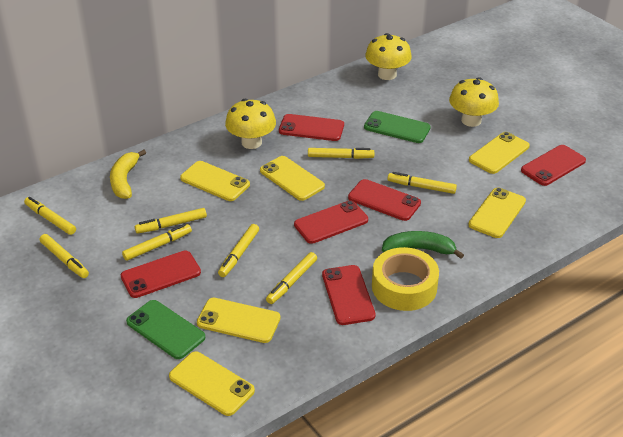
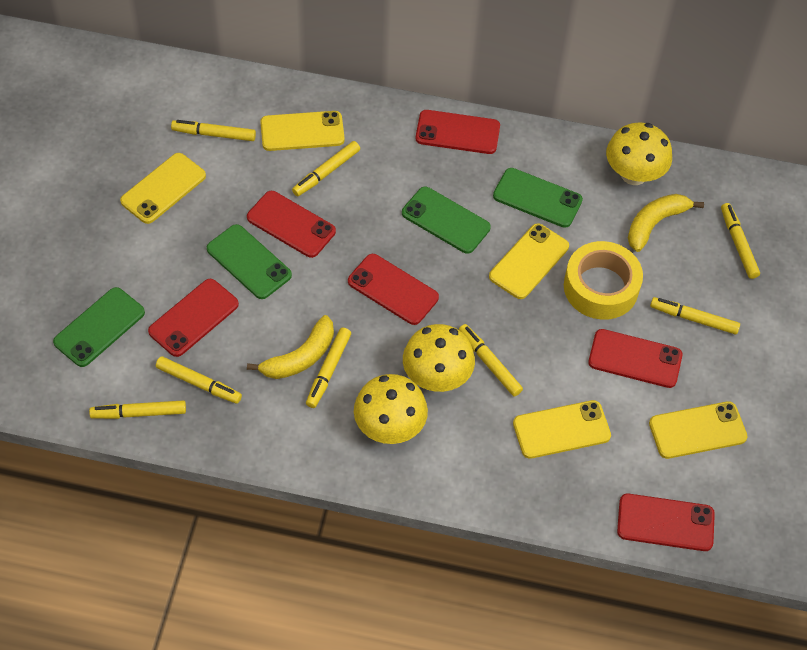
green banana: [382,231,464,259] = 1 -> none = 0
green phone: [126,300,206,359] [364,111,431,143] = 2 -> [53,287,145,367] [207,224,292,299] [402,187,491,254] [493,168,583,228] = 4
yellow banana: [110,149,146,199] = 1 -> [247,315,334,379] [628,194,704,252] = 2
yellow phone: [169,351,255,416] [180,161,250,201] [197,298,280,343] [260,156,325,201] [468,188,526,238] [469,132,530,174] = 6 -> [120,153,206,224] [260,111,345,151] [489,223,569,299] [513,400,611,459] [649,401,748,459] = 5

